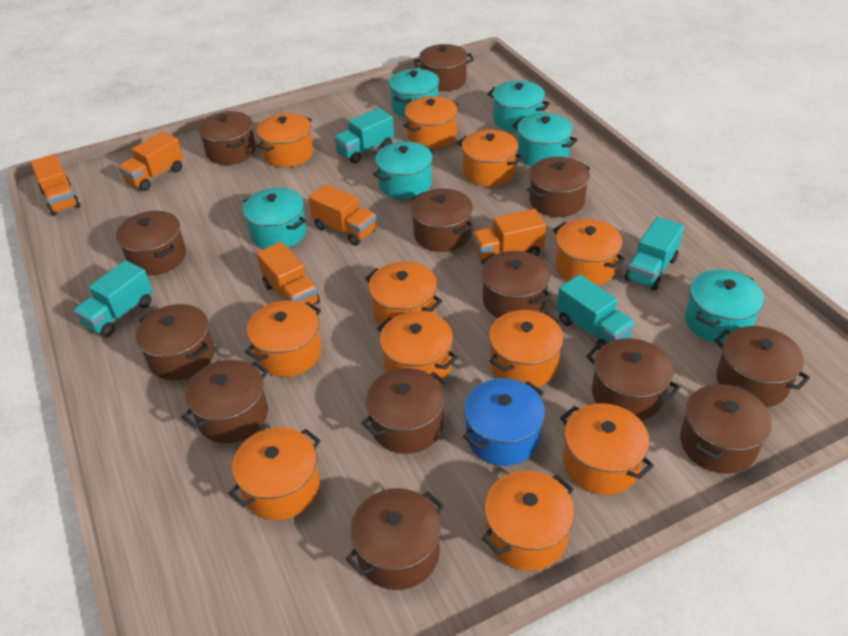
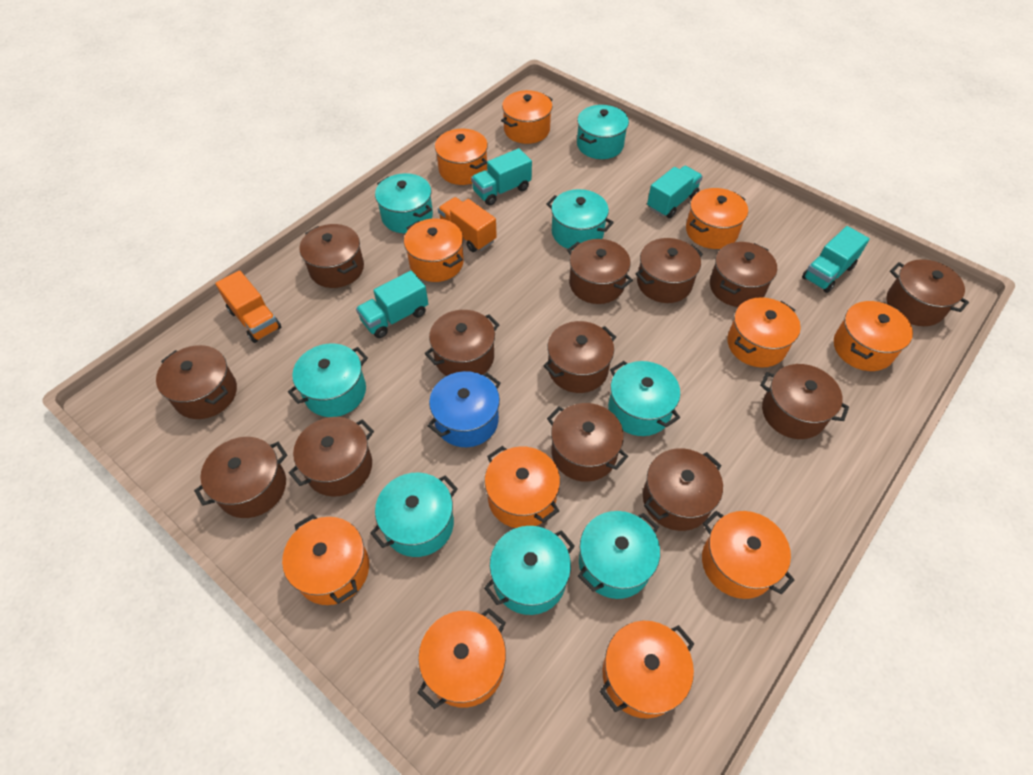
orange truck: [30,154,80,216] [118,132,184,191] [257,242,320,305] [308,184,376,246] [472,209,546,261] = 5 -> [215,270,281,343] [438,197,497,252] = 2
turquoise pot: [243,188,307,249] [373,141,435,199] [389,69,439,118] [487,81,550,132] [512,113,578,166] [685,270,764,344] = 6 -> [288,343,368,417] [370,473,458,557] [375,173,433,233] [484,526,575,615] [546,189,614,250] [577,105,629,159] [578,511,660,599] [608,361,680,436] = 8

